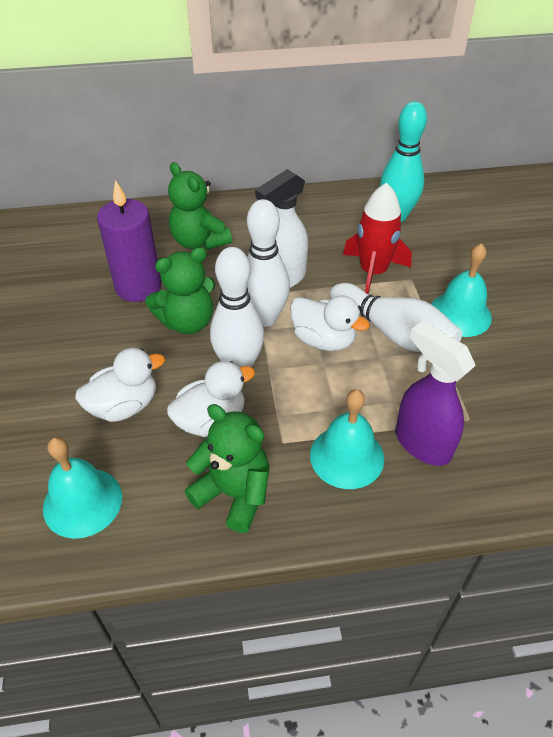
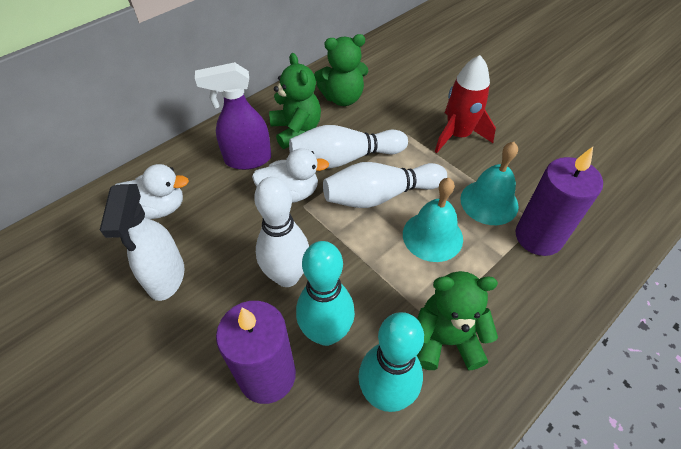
purple candle: [97,180,161,302] = 1 -> [216,301,296,404] [515,147,603,256] = 2
turquoise bell: [43,437,122,539] [310,389,384,489] [431,243,492,337] = 3 -> [403,178,463,262] [460,142,518,225] = 2
turquoise bowling pin: [380,101,427,222] = 1 -> [296,241,355,346] [358,312,424,412] = 2
white duck: [75,348,165,422] [167,361,255,437] [290,295,370,351] = 3 -> [115,164,189,219] [252,148,329,203] = 2

